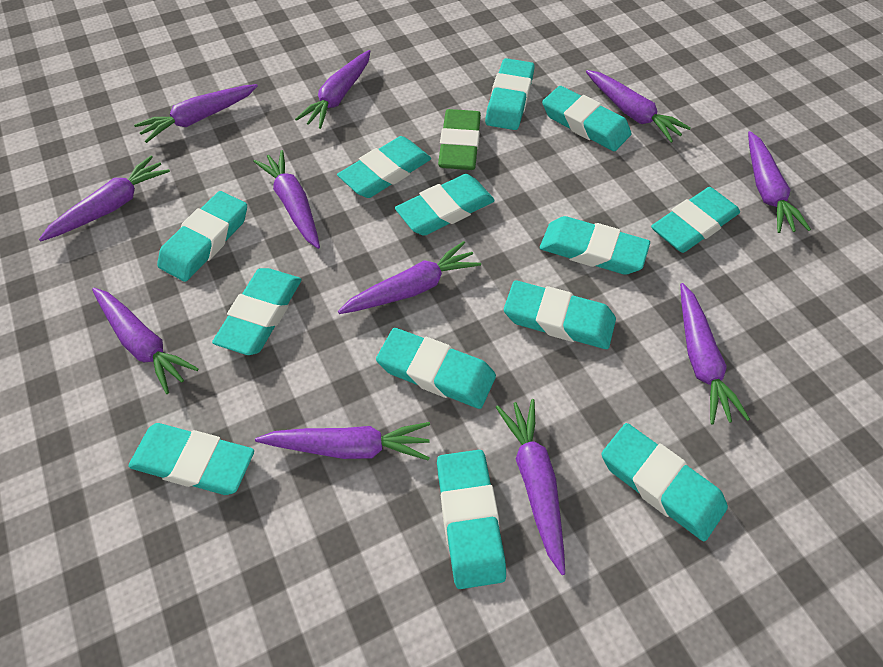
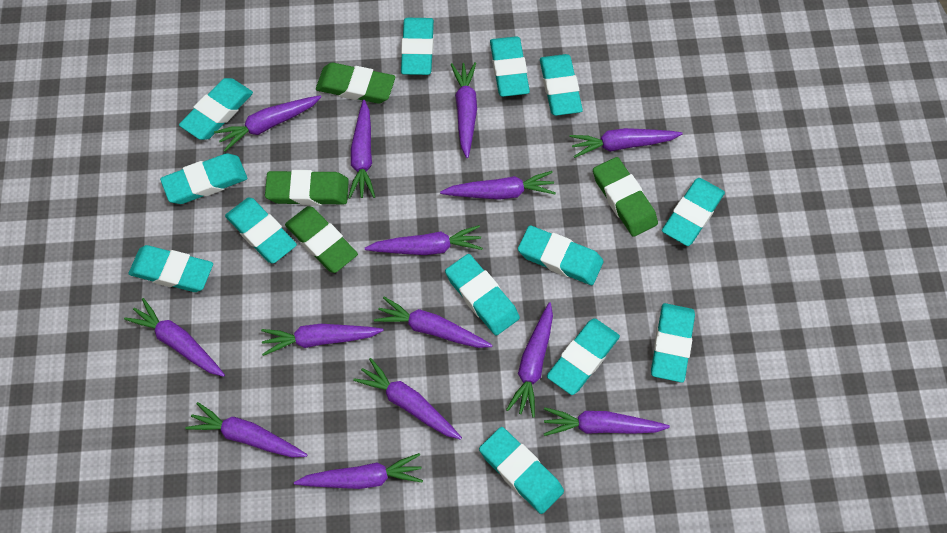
green eraser: [438,109,481,170] = 1 -> [265,170,349,206] [285,206,358,273] [316,63,395,104] [593,157,658,237] = 4
purple carrot: [39,156,170,242] [92,288,199,394] [134,84,258,143] [253,150,320,249] [255,422,430,461] [295,50,370,129] [338,241,481,314] [496,399,565,575] [586,70,691,143] [680,283,750,425] [748,131,811,233] = 11 -> [124,298,225,377] [185,402,307,457] [214,96,321,151] [261,324,384,356] [294,453,423,489] [348,100,375,198] [353,358,462,440] [365,225,483,255] [374,297,492,348] [440,171,556,200] [451,62,477,158] [506,302,553,418] [544,407,670,436] [570,128,682,158] = 14

